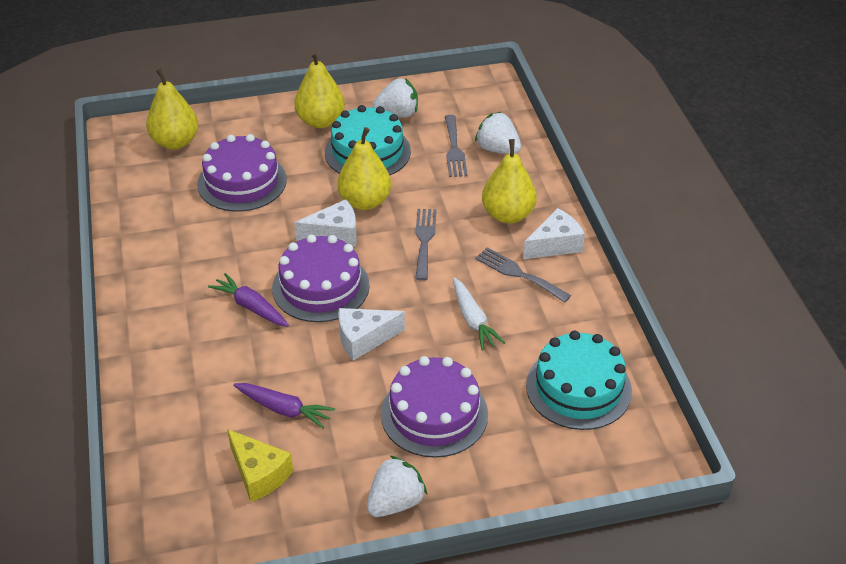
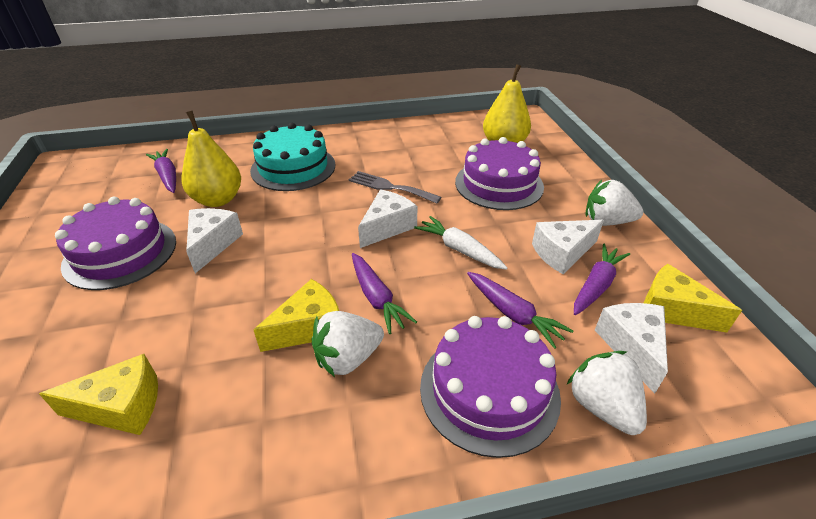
grey fork: [415,209,437,281] [445,115,468,177] [475,247,571,303] = 3 -> [349,171,442,203] = 1
purple carrot: [208,273,289,327] [233,383,335,429] = 2 -> [146,149,176,193] [352,253,417,334] [467,272,573,349] [574,244,630,315] = 4
turquoise cake: [325,105,411,175] [526,331,632,430] = 2 -> [250,123,335,191] = 1
white cheese: [294,199,357,247] [338,308,405,361] [523,208,585,259] = 3 -> [186,208,243,273] [358,189,417,248] [532,220,604,274] [595,303,668,394] = 4
yellow cheese: [227,429,293,502] = 1 -> [39,354,158,435] [254,279,339,352] [644,264,742,333] = 3
yellow pear: [146,68,198,149] [294,51,345,128] [337,127,391,210] [482,139,537,224] = 4 -> [182,111,241,207] [483,64,531,143] = 2

